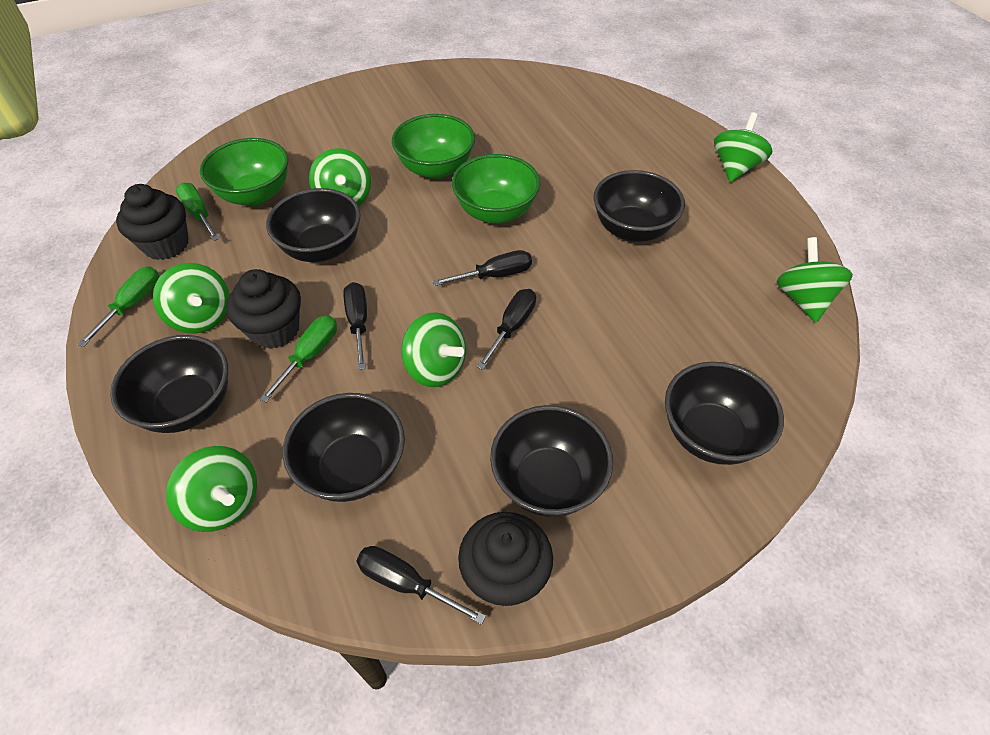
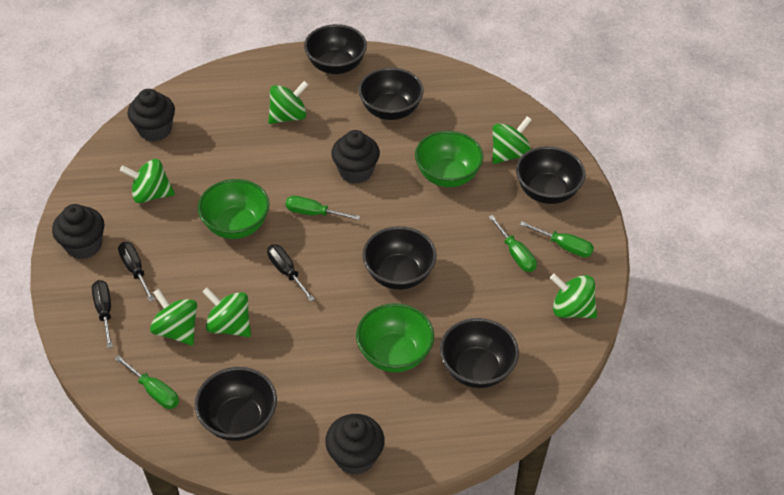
black cupcake: [116,184,189,260] [226,269,301,349] [458,512,553,606] = 3 -> [52,204,104,259] [128,89,175,142] [325,414,385,475] [331,130,380,184] = 4
black screwdriver: [343,282,367,370] [357,546,486,625] [433,250,532,286] [477,289,536,370] = 4 -> [92,280,113,348] [118,242,155,302] [267,244,315,302] = 3
green screwdriver: [78,266,159,347] [176,182,220,241] [260,315,337,403] = 3 -> [115,355,179,409] [285,196,360,220] [488,215,537,272] [520,221,594,257] = 4

